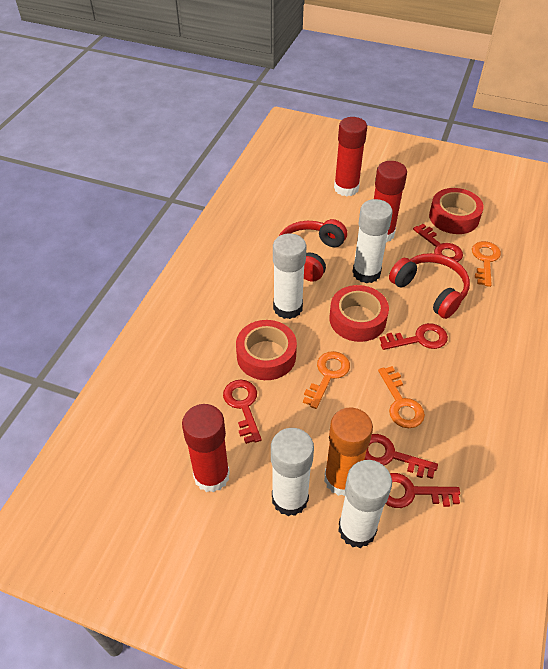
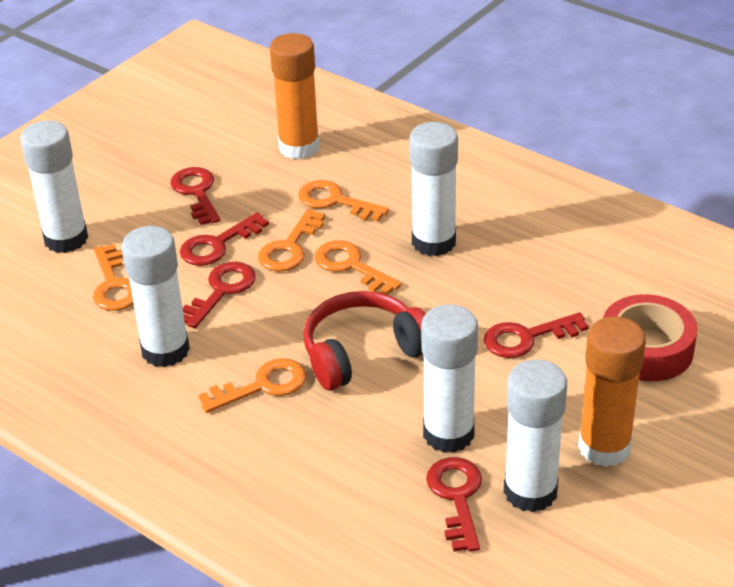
orange glue stick: [324,407,373,496] = 1 -> [270,33,320,159] [578,317,646,467] = 2
orange key: [303,351,350,409] [378,366,425,428] [472,241,501,287] = 3 -> [93,244,134,311] [199,358,306,413] [258,209,325,272] [298,180,389,221] [315,240,401,295] = 5
red glue stick: [182,404,230,493] [334,117,367,197] [374,161,407,243] = 3 -> none = 0
red headphones: [279,219,347,282] [389,253,470,319] = 2 -> [304,291,426,391] = 1
red tape: [236,320,297,380] [329,285,389,342] [429,188,484,234] = 3 -> [603,294,697,381] = 1
white glue stick: [271,428,314,516] [273,234,306,319] [338,460,392,548] [352,199,393,283] = 4 -> [20,121,88,253] [122,226,190,367] [409,122,458,256] [421,304,478,453] [504,359,567,512] = 5

